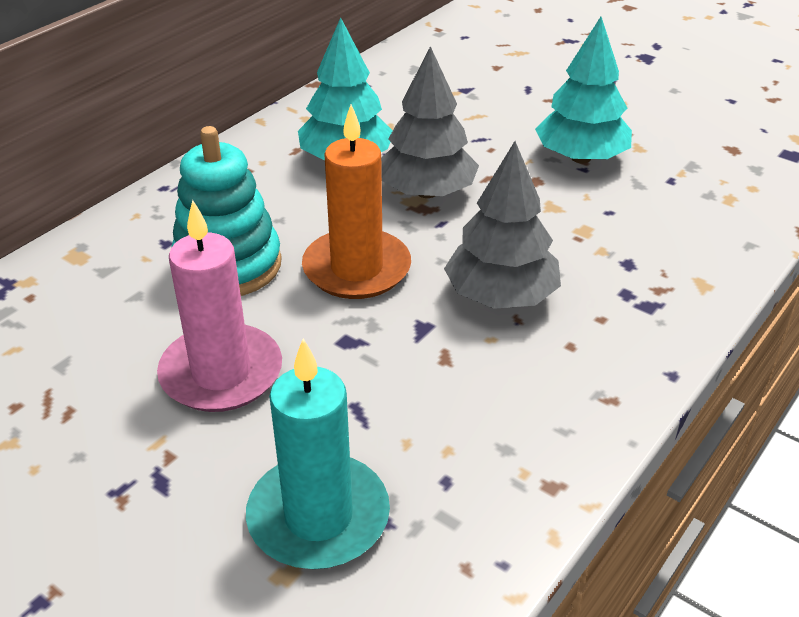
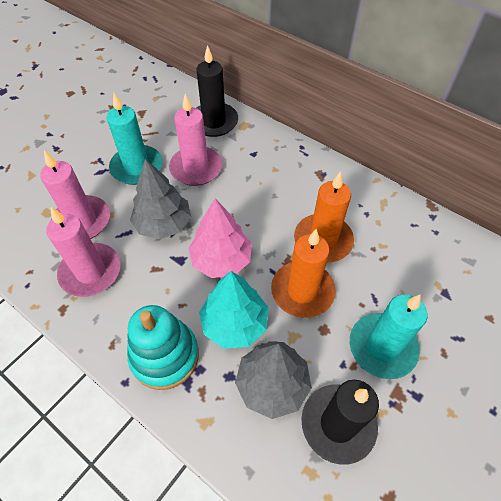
black candle: none = 0 -> [196,45,238,137] [301,380,379,465] = 2
orange candle: [302,105,411,299] = 1 -> [271,229,336,318] [294,171,354,263] = 2
pink candle: [157,200,282,412] = 1 -> [40,150,110,239] [46,207,121,297] [169,94,222,186] = 3
pink tree: none = 0 -> [188,198,252,278] = 1
turquoise candle: [246,339,390,569] = 1 -> [107,93,163,185] [350,294,427,379] = 2
turquoise tree: [298,17,393,160] [535,17,632,163] = 2 -> [199,271,269,349] = 1

